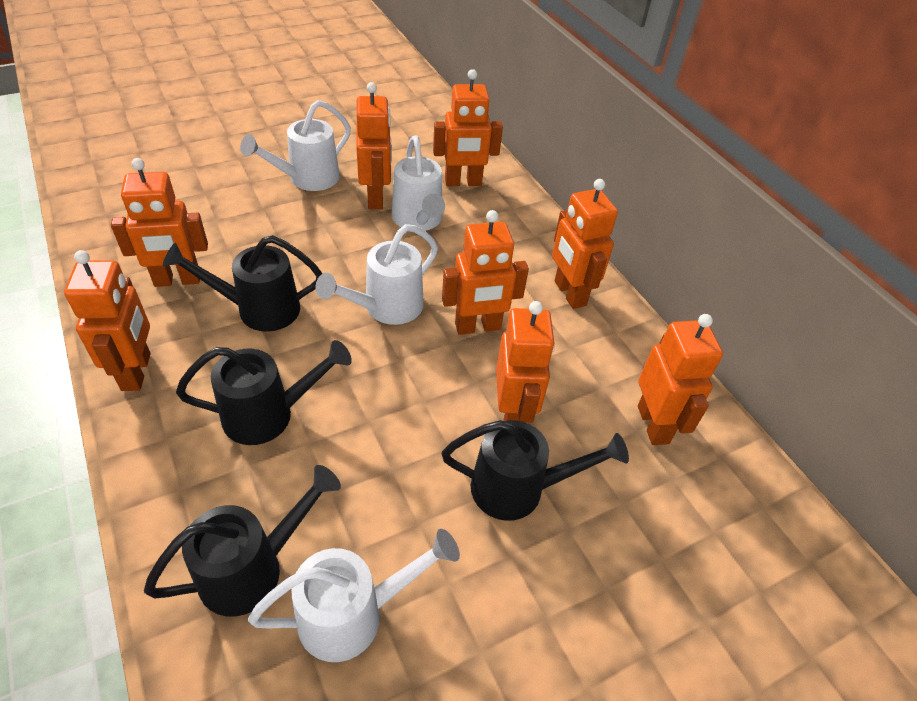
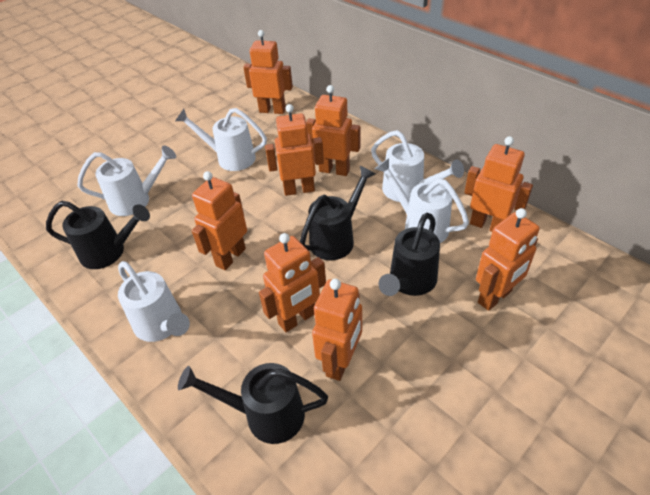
white watering can: [240,100,351,191] [248,529,460,662] [316,224,438,325] [392,135,445,231] = 4 -> [78,146,176,216] [118,261,190,342] [175,108,267,171] [371,130,464,202] [375,158,469,243] = 5

